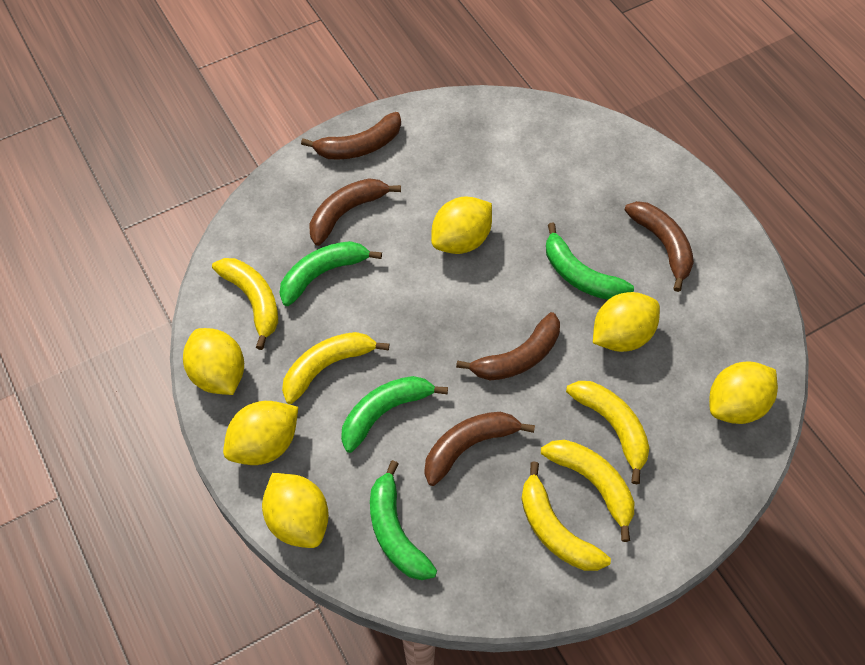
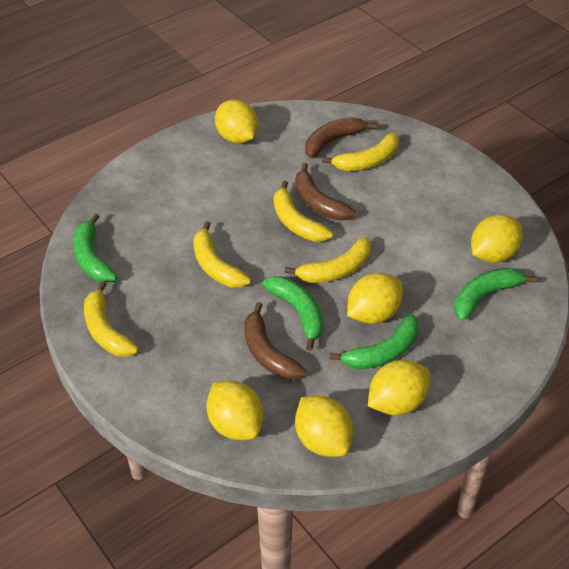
brown banana: [301,112,401,160] [309,178,401,246] [424,412,535,486] [456,312,560,380] [624,201,694,292] = 5 -> [244,302,307,380] [295,163,356,221] [305,117,377,158] = 3

